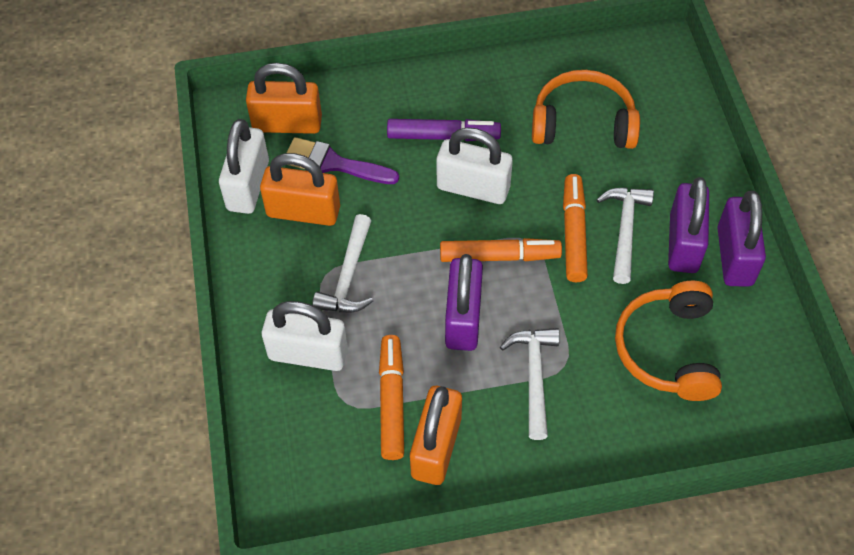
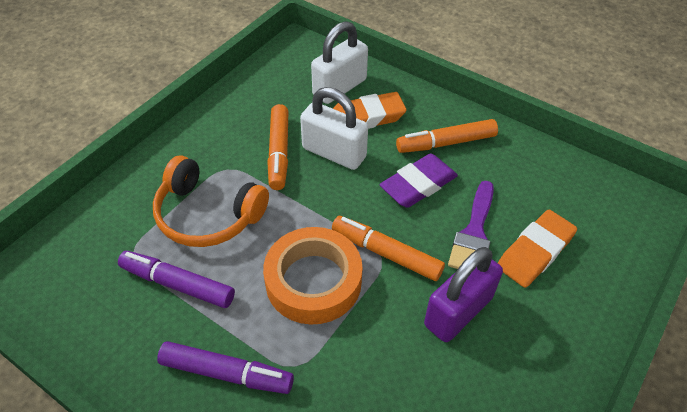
orange eraser: none = 0 -> [333,92,407,129] [498,210,577,288] = 2
orange headphones: [532,70,640,149] [615,281,722,401] = 2 -> [153,155,269,247] = 1
orange padlock: [246,63,322,134] [260,153,340,226] [410,386,462,485] = 3 -> none = 0
orange tape: none = 0 -> [263,227,363,324] = 1
purple eraser: none = 0 -> [380,153,458,208] = 1
purple marker: [387,119,501,141] = 1 -> [118,251,235,308] [157,341,294,394] = 2
purple padlock: [445,254,483,351] [668,177,709,273] [717,191,766,287] = 3 -> [424,247,503,342] = 1
white hammer: [312,214,373,312] [500,328,560,440] [596,188,654,284] = 3 -> none = 0
white padlock: [219,119,269,214] [262,301,348,371] [437,127,513,204] = 3 -> [300,87,368,170] [311,21,368,104] = 2

